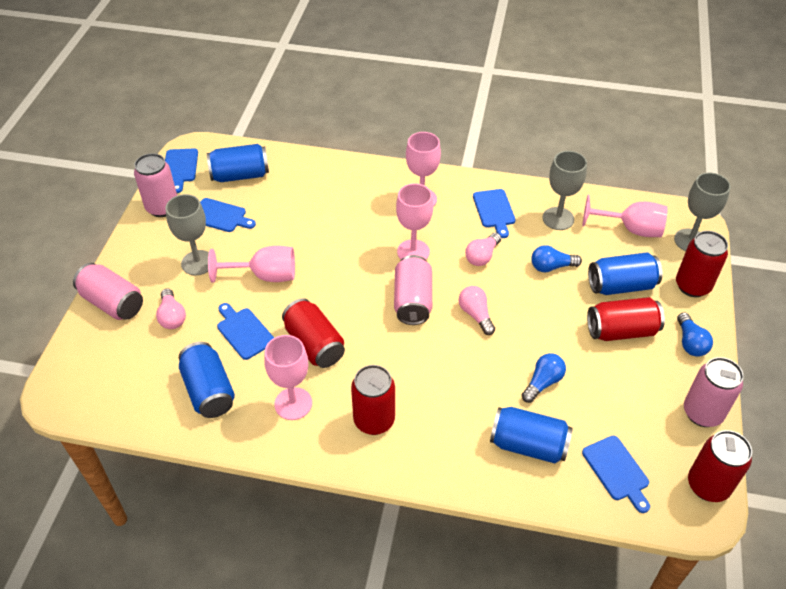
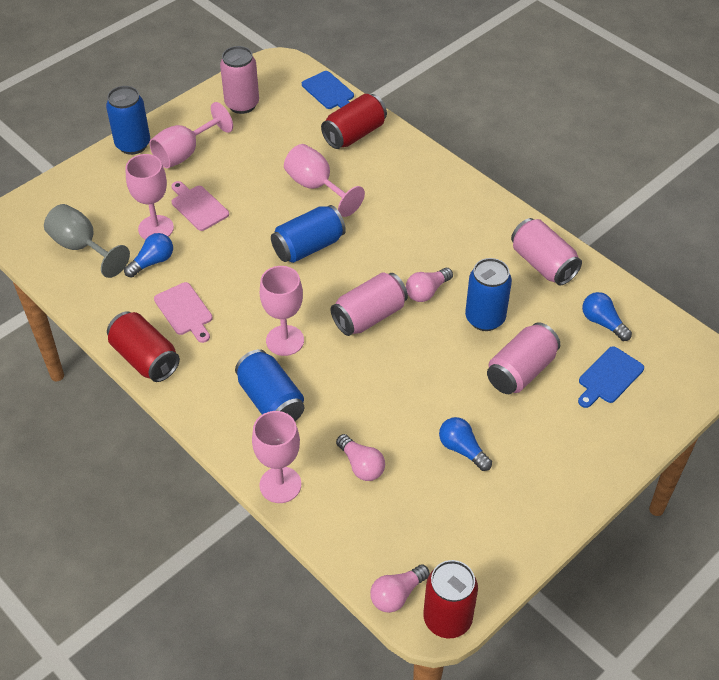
blue cutting board: [165,149,198,193] [200,198,256,232] [217,303,274,360] [473,189,515,238] [582,436,650,513] = 5 -> [302,71,354,109] [578,346,644,408] = 2
grey goblet: [166,194,209,276] [543,151,587,230] [674,172,730,251] = 3 -> [44,204,130,278] = 1
pink cutting board: none = 0 -> [154,282,213,343] [172,181,229,231] = 2
red can: [282,298,345,368] [351,365,395,435] [587,297,665,341] [676,231,728,297] [688,430,752,502] = 5 -> [107,311,180,382] [321,94,387,149] [423,560,478,638] = 3

